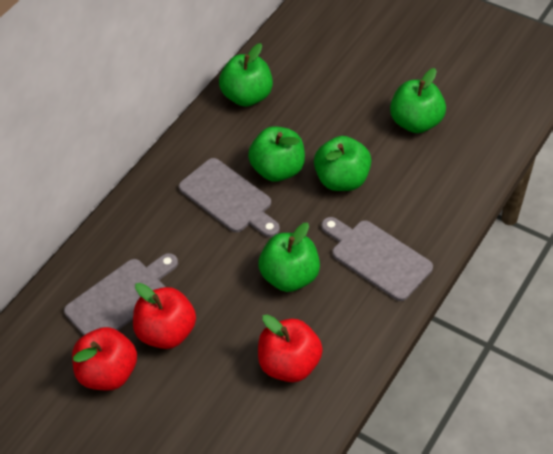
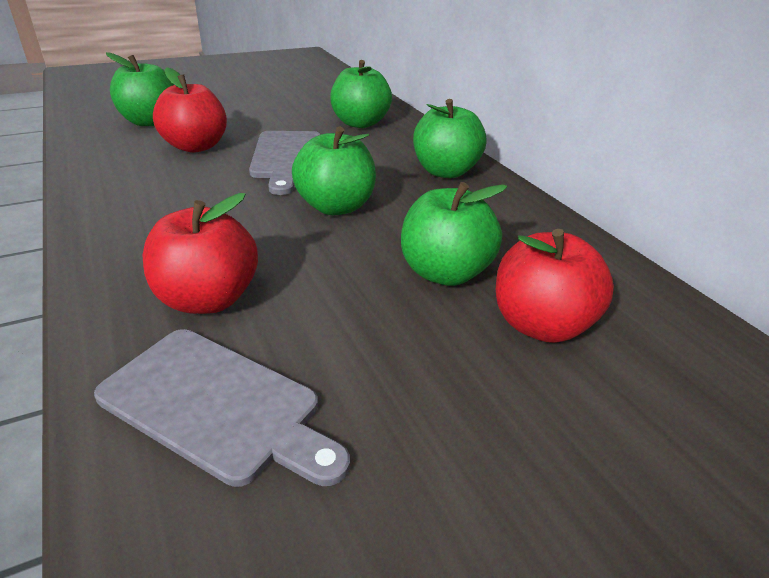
grey cutting board: [64,253,178,335] [179,158,280,237] [321,217,433,301] = 3 -> [94,329,350,487] [249,131,321,195] = 2

